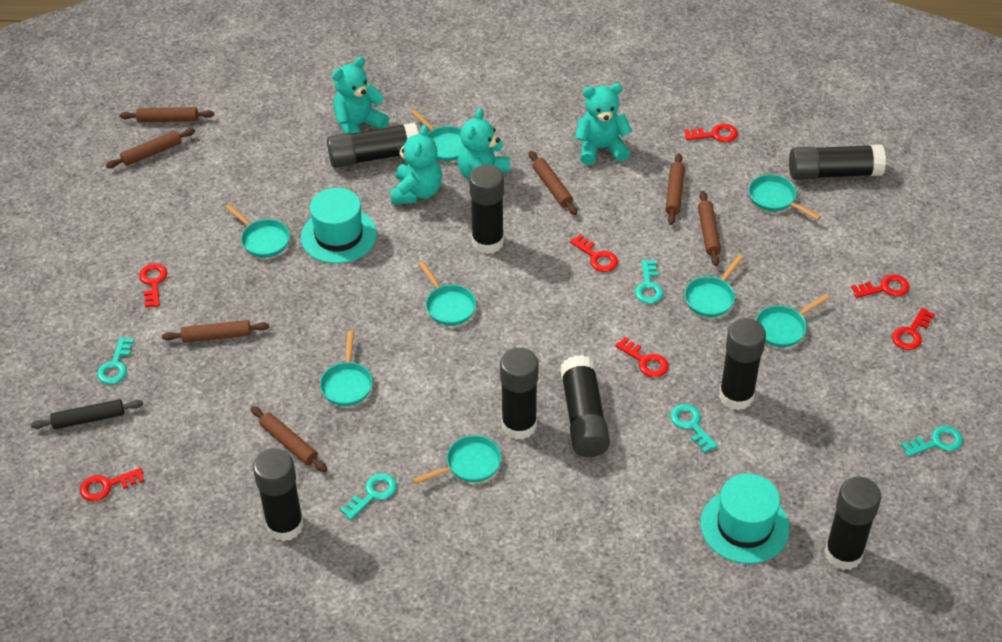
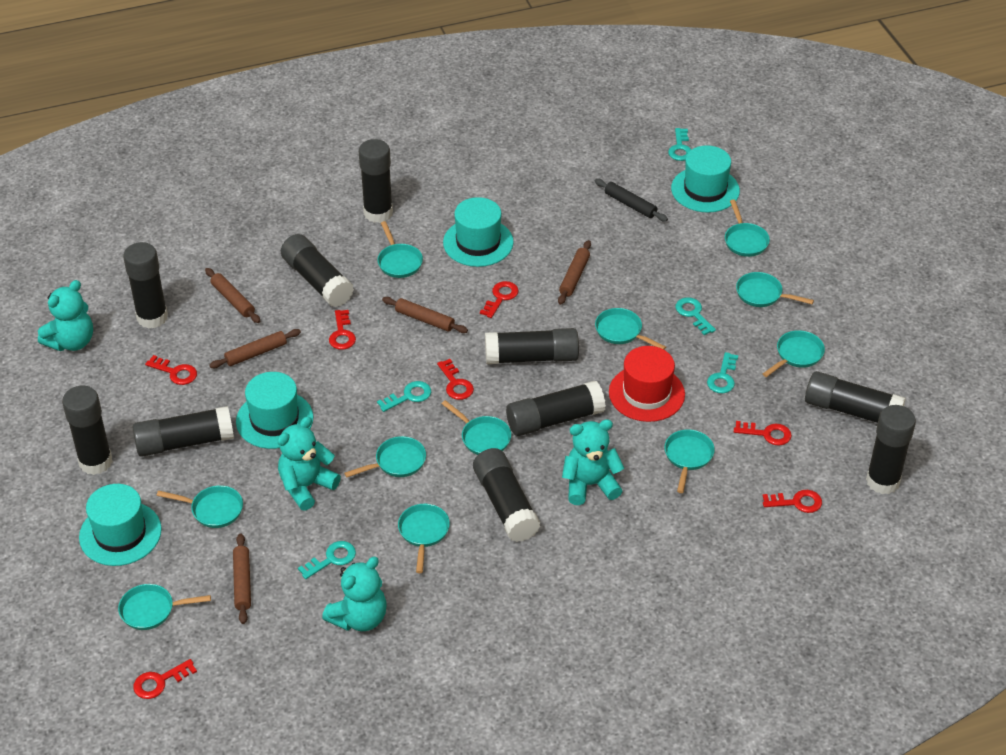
black glue stick: [253,448,304,541] [327,123,418,168] [469,165,504,254] [500,347,539,440] [560,355,610,457] [719,318,766,410] [789,144,886,180] [824,476,881,570] = 8 -> [62,386,113,475] [123,242,168,329] [133,406,234,457] [281,234,354,307] [359,139,393,223] [473,448,541,542] [485,328,579,364] [506,381,606,436] [805,371,906,423] [866,405,916,494] = 10
brown rolling pin: [106,128,195,168] [119,107,214,122] [162,320,269,343] [251,406,327,472] [529,151,577,215] [665,153,685,225] [698,191,721,266] = 7 -> [205,268,260,323] [209,329,301,368] [233,533,251,624] [382,297,468,333] [558,240,591,305] = 5
red hat: none = 0 -> [609,346,685,422] = 1
turquoise hat: [301,188,377,264] [701,474,790,564] = 2 -> [79,484,162,566] [236,372,313,449] [443,197,514,267] [671,145,740,213] = 4
turquoise pan: [225,204,290,258] [320,331,373,406] [411,109,463,161] [413,435,501,484] [419,261,476,326] [685,255,743,317] [749,175,821,220] [756,294,830,347] = 8 -> [118,584,211,630] [157,485,243,528] [344,436,426,477] [377,221,423,278] [398,504,450,573] [442,400,511,455] [595,308,666,350] [664,429,715,493] [725,200,770,257] [736,272,814,307] [763,330,825,377] = 11

